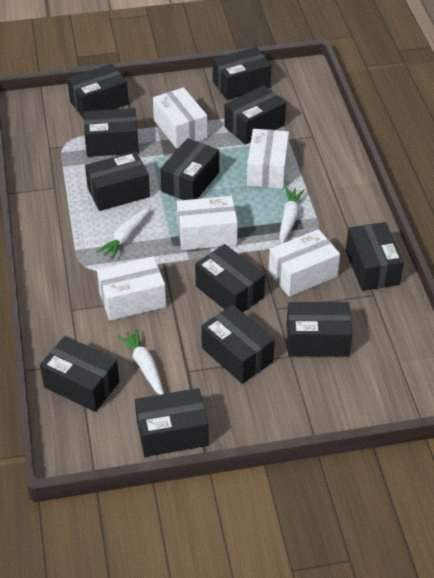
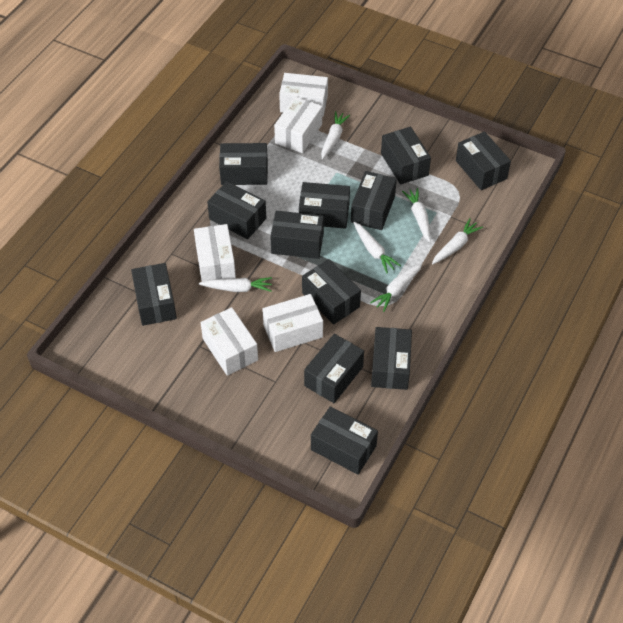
white carrot: [96,206,151,260] [117,328,164,395] [279,187,305,244] = 3 -> [199,277,272,292] [321,111,350,159] [354,222,401,273] [370,262,423,312] [402,188,431,242] [432,219,483,264] = 6

